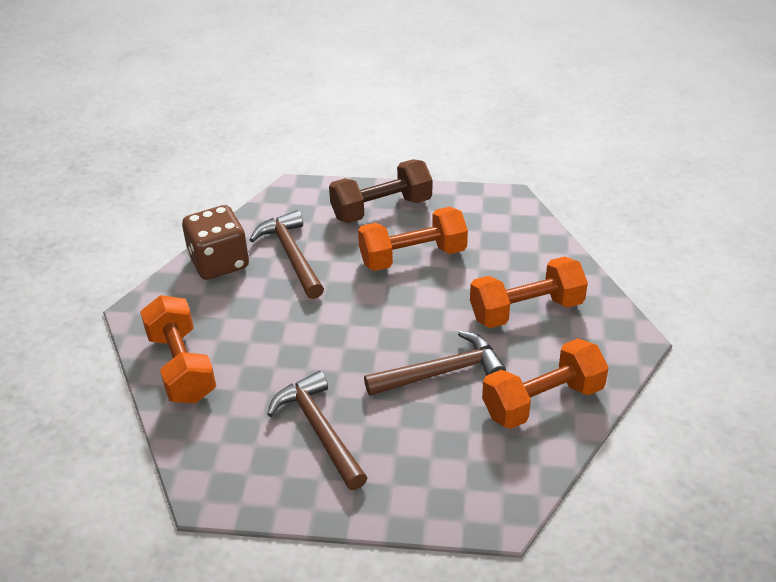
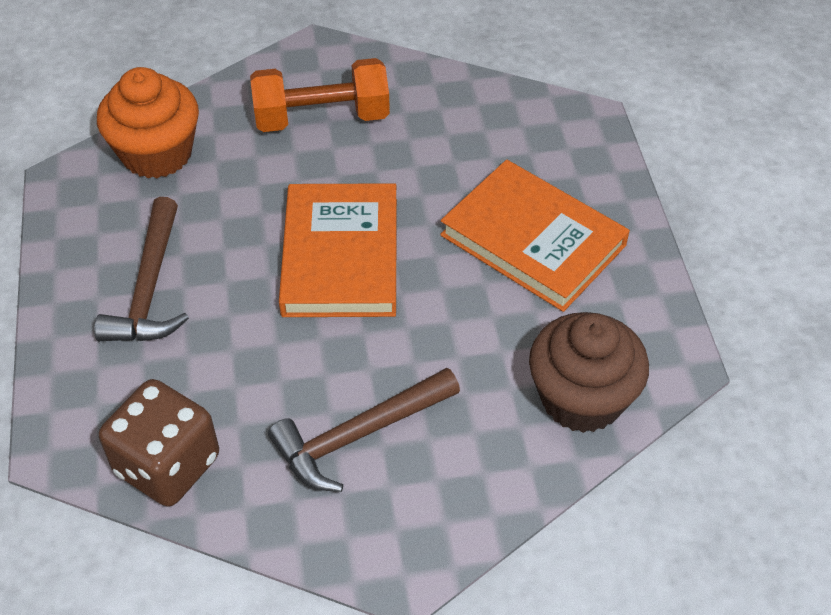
brown cupcake: none = 0 -> [529,312,649,433] = 1
brown dumbbell: [329,159,432,223] = 1 -> none = 0
brown hammer: [250,210,324,299] [267,371,368,490] [364,331,506,396] = 3 -> [94,197,189,341] [268,368,460,492] = 2
orange book: none = 0 -> [279,183,397,317] [440,160,630,312] = 2
orange cupcake: none = 0 -> [97,67,199,178] = 1
orange dumbbell: [140,295,216,403] [358,207,468,271] [470,256,588,328] [482,338,609,429] = 4 -> [250,58,390,132] = 1

